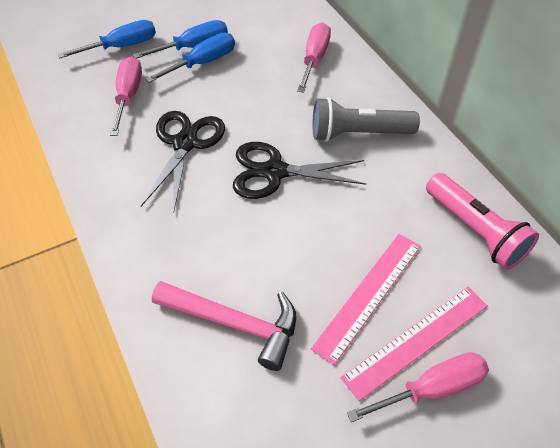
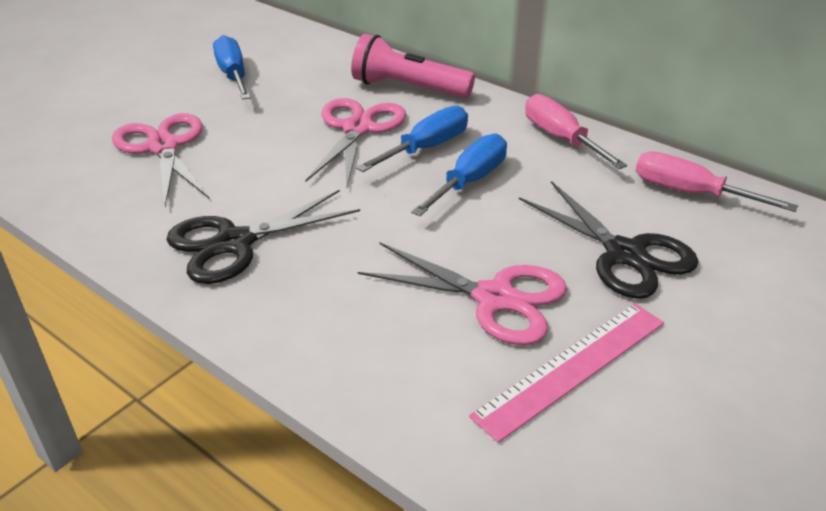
grey flashlight: [313,97,420,142] = 1 -> none = 0
pink hammer: [152,281,296,371] = 1 -> none = 0
pink ruler: [311,234,421,365] [341,287,488,401] = 2 -> [469,303,664,443] = 1
pink scissors: none = 0 -> [112,113,210,207] [305,98,406,186] [358,242,567,345] = 3
pink screwdriver: [110,57,142,136] [297,22,331,93] [347,352,489,422] = 3 -> [525,94,627,169] [636,151,798,212] = 2

